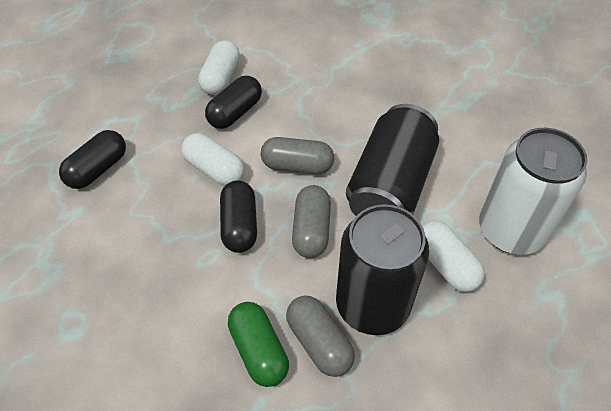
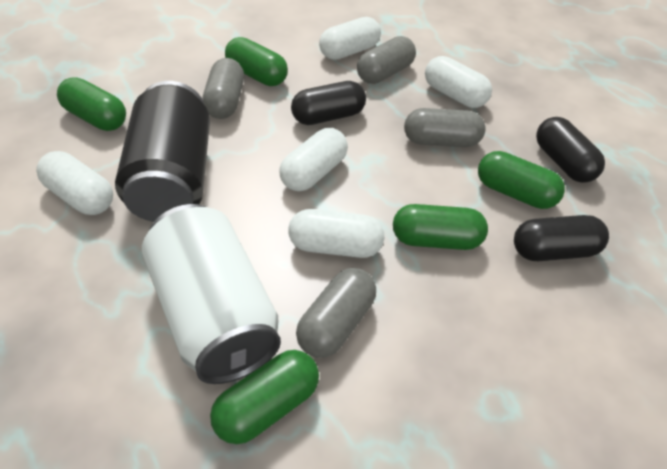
black can: [336,204,429,335] [346,104,439,216] = 2 -> [115,81,210,222] = 1
green capsule: [228,302,289,387] = 1 -> [57,77,126,131] [210,350,319,444] [225,37,288,86] [393,204,488,250] [478,151,565,209] = 5
grey capsule: [261,137,334,174] [286,296,355,377] [292,185,331,258] = 3 -> [203,58,244,119] [296,268,376,358] [357,36,416,84] [404,108,486,147] = 4
white capsule: [181,133,245,186] [198,40,240,95] [422,221,485,292] = 3 -> [36,151,113,215] [279,128,348,191] [288,209,384,258] [319,17,381,60] [425,56,492,108] = 5

